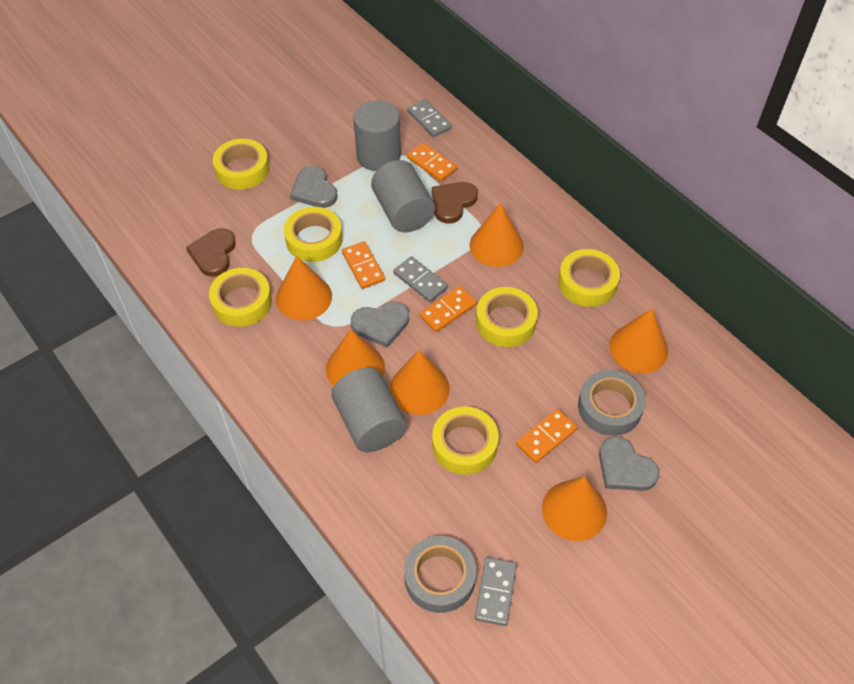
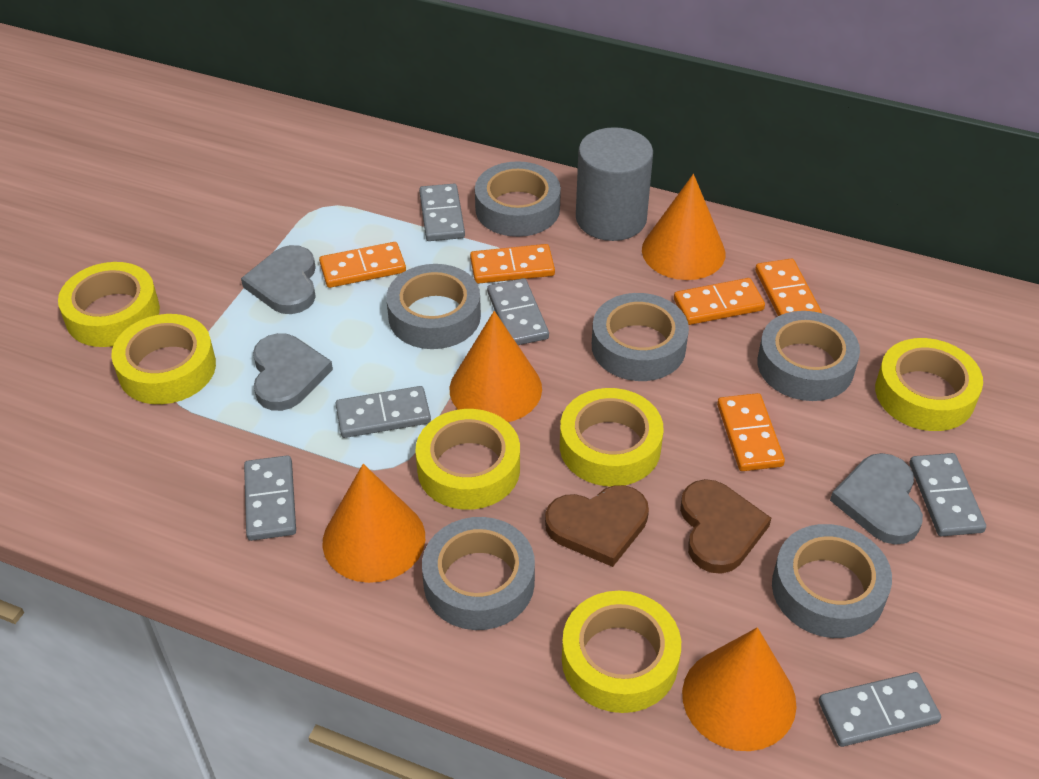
grey cylinder: [331,367,407,452] [353,100,401,171] [371,160,435,232] = 3 -> [576,127,653,241] = 1
grey domino: [394,256,448,302] [407,99,452,138] [475,557,517,626] = 3 -> [244,455,296,541] [335,386,431,438] [419,184,465,241] [487,278,549,345] [819,672,941,747] [910,453,986,536] = 6
grey tape: [404,536,476,613] [578,370,646,436] = 2 -> [386,264,481,349] [422,517,535,630] [475,161,561,237] [592,293,689,381] [757,311,860,401] [772,524,892,638] = 6
orange cone: [276,256,332,320] [326,329,385,387] [390,350,450,415] [470,203,524,267] [542,477,607,541] [610,309,668,373] = 6 -> [323,464,425,583] [450,311,542,422] [642,174,725,280] [682,627,797,751] = 4
orange domino: [342,241,385,289] [407,143,457,181] [419,286,477,332] [516,409,577,463] = 4 -> [319,242,406,288] [470,244,555,284] [674,278,765,325] [717,393,785,471] [755,259,822,316] = 5

